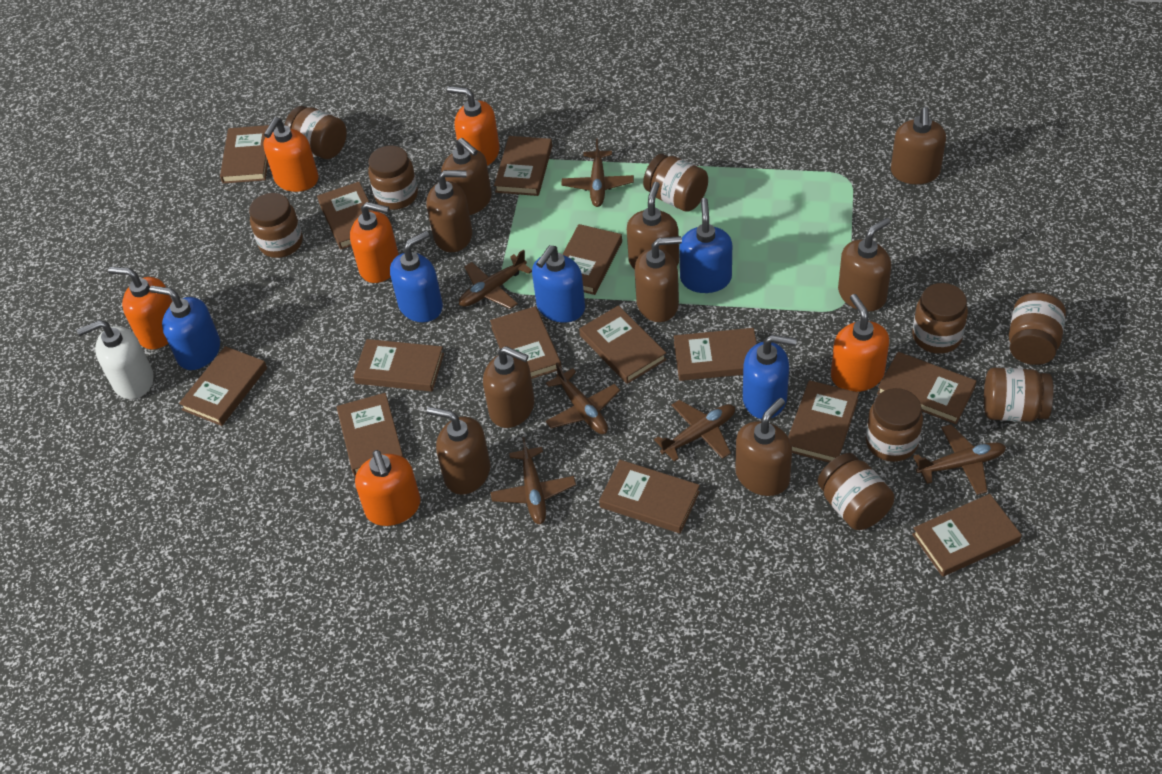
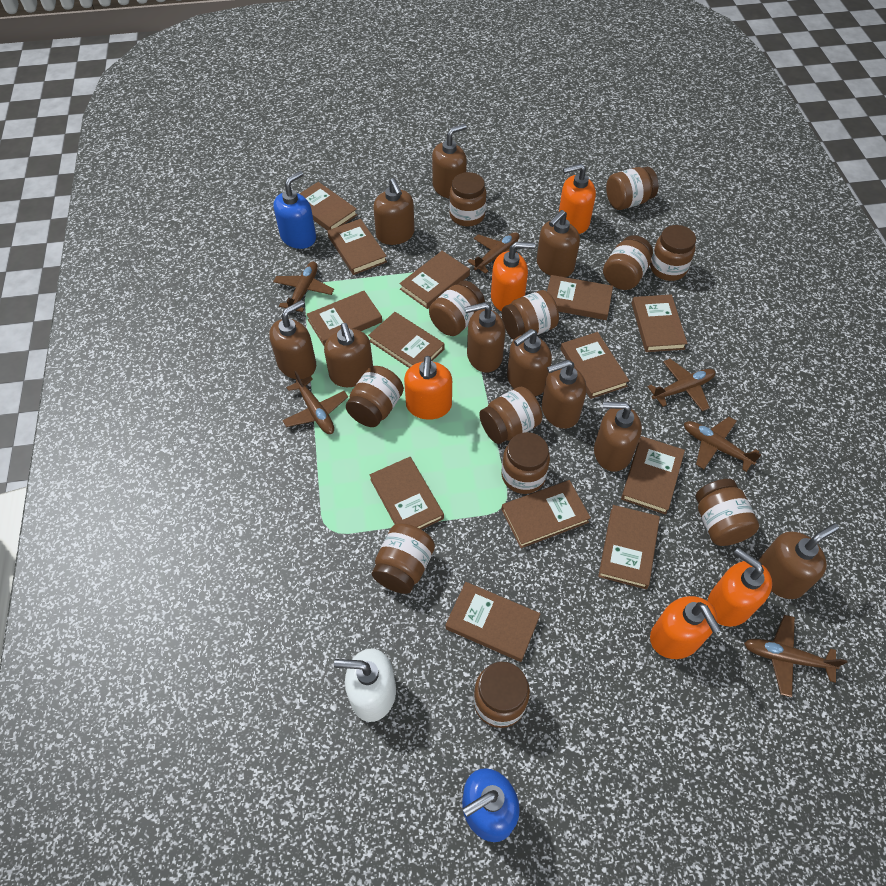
blue soap dispenser: [150,286,220,370] [390,231,443,322] [532,245,585,323] [679,198,732,293] [743,335,797,419] = 5 -> [273,171,316,249] [462,768,520,842] = 2
brown book: [179,346,267,426] [220,125,269,184] [317,182,373,250] [337,393,403,476] [353,339,444,392] [490,306,562,379] [494,136,552,196] [562,224,622,295] [579,305,667,384] [599,460,700,533] [674,328,757,381] [788,380,859,463] [877,352,976,424] [912,494,1022,577] = 14 -> [300,182,357,231] [306,291,382,346] [327,219,387,275] [368,312,445,368] [370,457,444,530] [399,251,470,309] [445,582,540,662] [501,480,591,548] [547,275,613,320] [560,332,629,399] [598,505,660,589] [621,436,685,515] [632,294,688,352] = 13
brown jar: [249,193,303,258] [285,106,347,159] [368,145,418,210] [643,154,708,212] [818,453,895,530] [866,388,923,462] [912,283,968,354] [984,368,1054,422] [1009,293,1066,365] = 9 -> [346,366,404,427] [372,523,435,594] [429,281,485,336] [449,172,486,227] [473,662,530,728] [479,387,543,444] [501,432,550,494] [502,290,559,340] [603,235,653,290] [606,167,658,210] [650,225,696,281] [696,479,759,546] = 12
brown soap dispenser: [426,170,472,252] [427,407,490,495] [441,138,492,215] [483,346,534,428] [627,182,679,270] [635,236,682,322] [735,398,792,496] [838,218,891,311] [891,107,946,184] = 9 -> [269,300,316,379] [324,323,373,387] [373,178,415,245] [432,124,467,198] [465,302,505,373] [507,329,552,396] [537,210,580,277] [542,360,587,429] [594,402,642,472] [759,523,839,599] = 10
orange soap dispenser: [108,267,173,349] [263,117,319,192] [350,202,399,283] [355,450,421,526] [447,86,500,166] [831,294,889,392] = 6 -> [404,356,452,420] [491,242,535,311] [559,164,596,234] [650,596,721,659] [708,548,772,627] = 5

